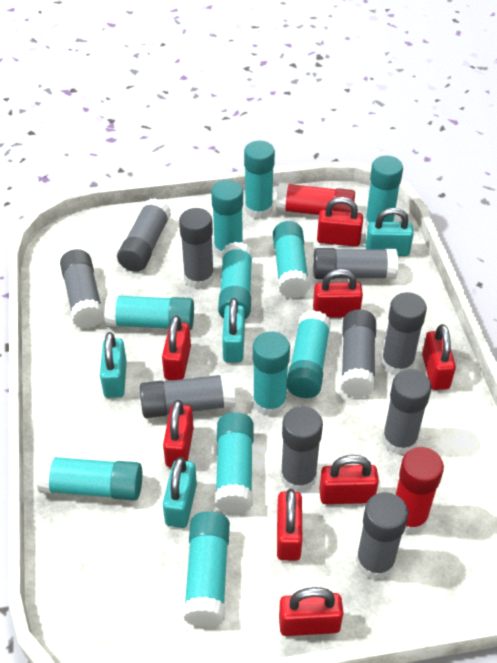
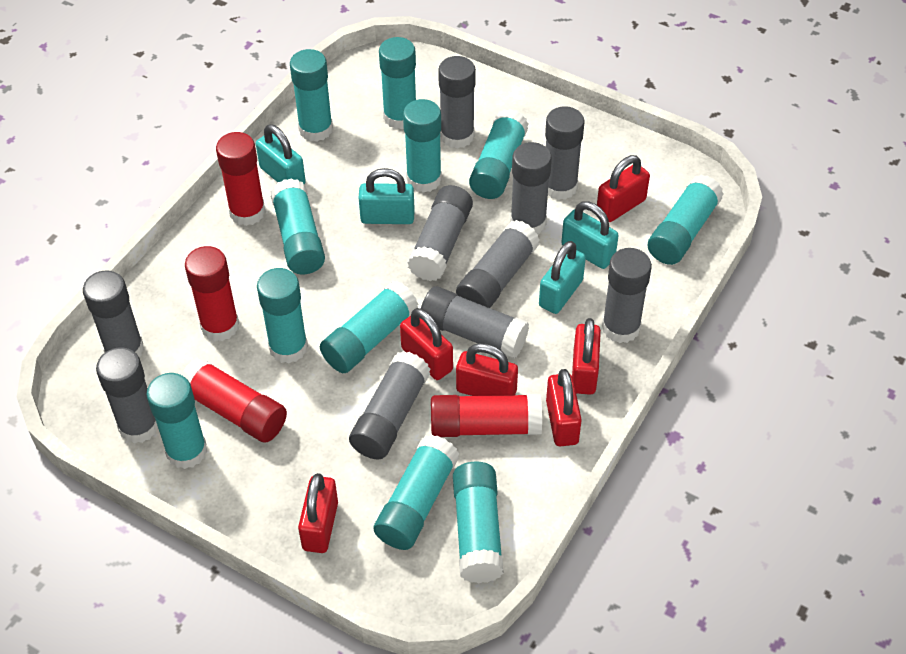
red glue stick: [276,182,355,215] [396,447,444,534] = 2 -> [181,358,287,443] [185,246,239,341] [216,132,266,226] [431,394,542,437] = 4
red padlock: [162,315,191,380] [163,400,194,468] [277,489,302,561] [279,587,343,636] [313,269,363,318] [317,197,363,246] [319,455,379,504] [422,324,456,390] = 8 -> [298,473,338,553] [400,308,453,380] [456,343,518,396] [546,369,582,446] [572,318,601,395] [597,155,650,222] = 6

